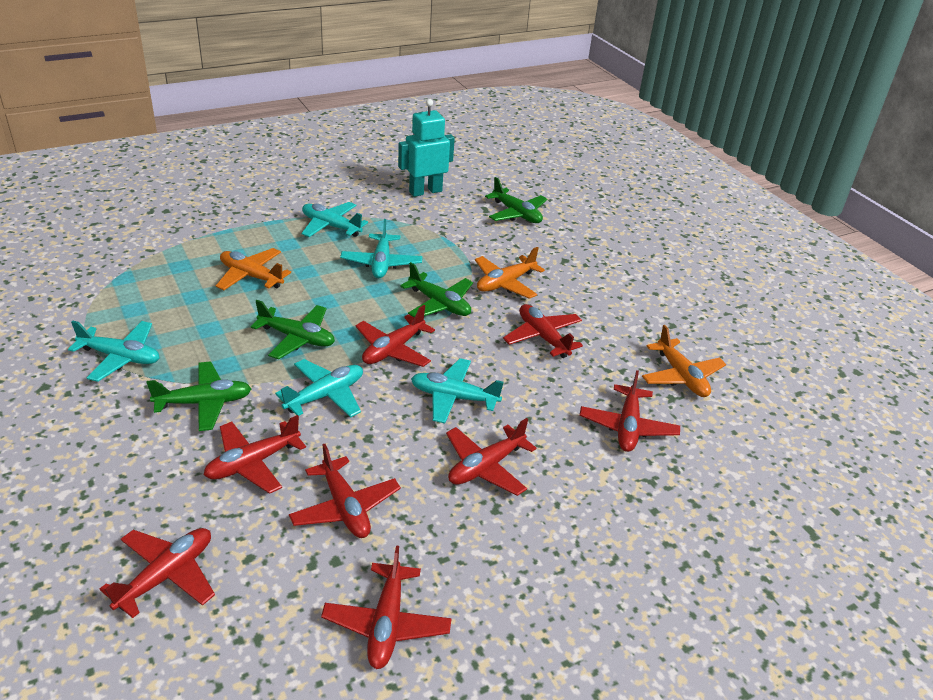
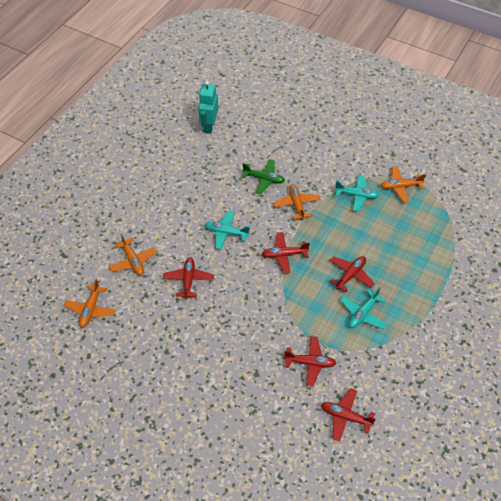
green plane: [146,362,252,431] [251,300,335,359] [400,262,473,317] [485,177,547,223] = 4 -> [242,159,285,194] = 1
orange plane: [216,248,291,290] [475,247,545,299] [642,325,726,397] = 3 -> [64,279,116,328] [109,234,157,275] [273,184,321,220] [380,166,426,203] = 4
red plane: [100,528,215,618] [204,415,306,494] [289,444,401,538] [321,545,452,669] [355,305,435,367] [446,418,536,496] [503,304,583,358] [579,370,680,452] = 8 -> [163,257,214,299] [262,232,310,274] [284,336,336,387] [321,388,376,441] [330,256,375,292] = 5
turquoise plane: [68,320,159,382] [275,359,363,417] [301,202,368,237] [340,219,422,278] [411,358,504,424] = 5 -> [205,210,250,250] [335,175,380,212] [340,287,387,329] = 3

